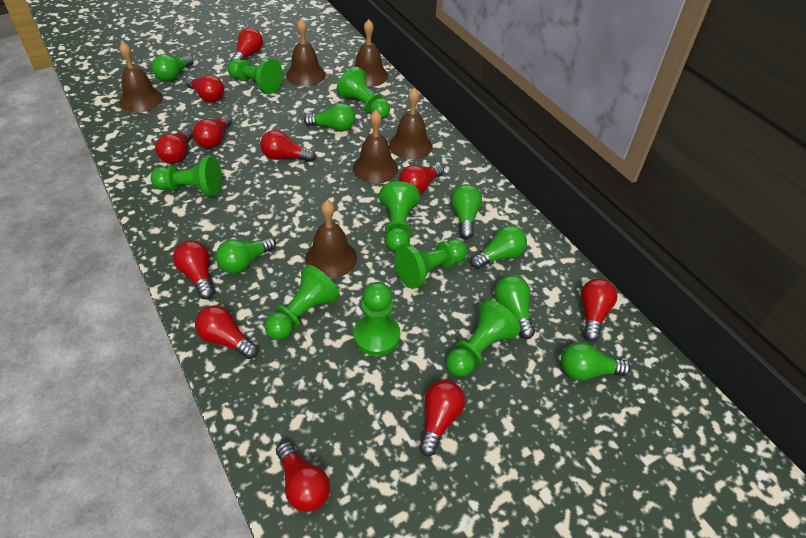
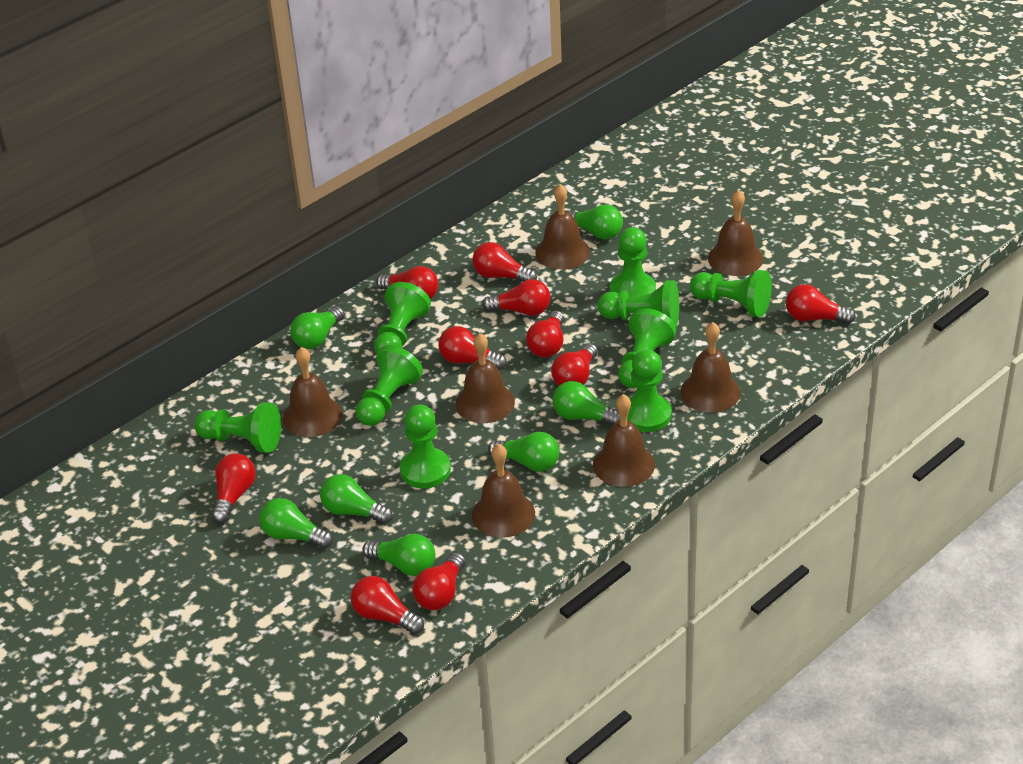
brown bell: [119,41,163,113] [286,19,326,86] [305,200,357,278] [353,110,398,184] [355,19,388,87] [389,88,432,160] = 6 -> [283,347,342,437] [455,333,515,423] [472,444,535,537] [535,184,590,269] [593,394,655,487] [681,322,741,413] [708,190,763,276] = 7
green pawn: [151,156,222,196] [227,58,283,94] [264,265,340,340] [337,67,390,119] [353,282,400,356] [379,181,420,252] [394,239,467,289] [446,299,521,377] = 8 -> [194,402,281,453] [356,345,423,426] [374,282,431,354] [399,405,451,488] [598,280,679,326] [610,227,656,297] [618,308,676,388] [627,349,672,432] [690,270,772,317] = 9
red light bulb: [155,128,193,164] [173,241,214,299] [185,75,224,102] [193,115,232,148] [195,305,258,359] [230,28,263,61] [260,130,316,162] [276,441,330,512] [399,164,444,194] [419,380,465,456] [581,278,617,342] = 11 -> [212,453,256,523] [351,576,424,634] [376,266,438,299] [413,552,466,610] [438,326,507,370] [473,242,537,281] [482,279,550,316] [526,311,564,358] [551,343,598,386] [786,284,856,324] = 10

